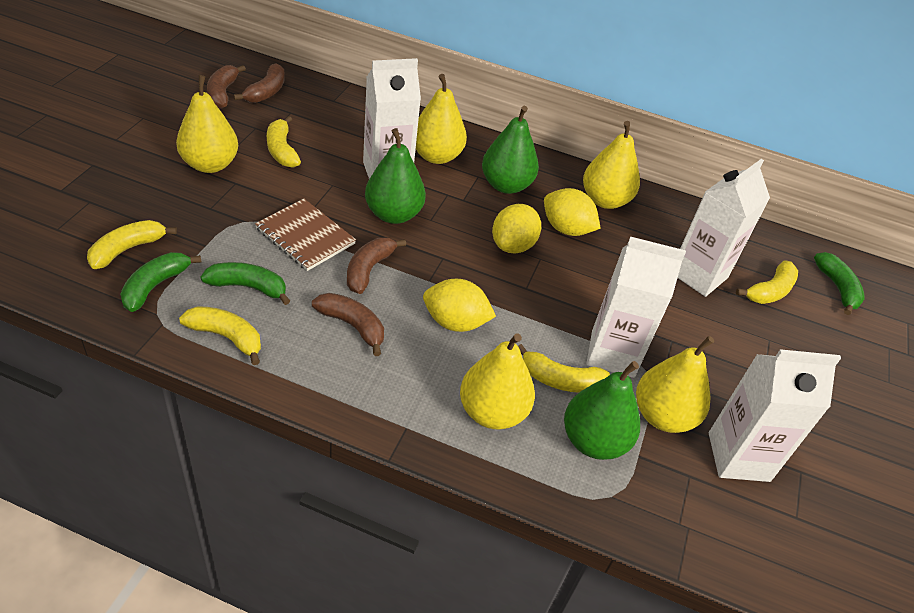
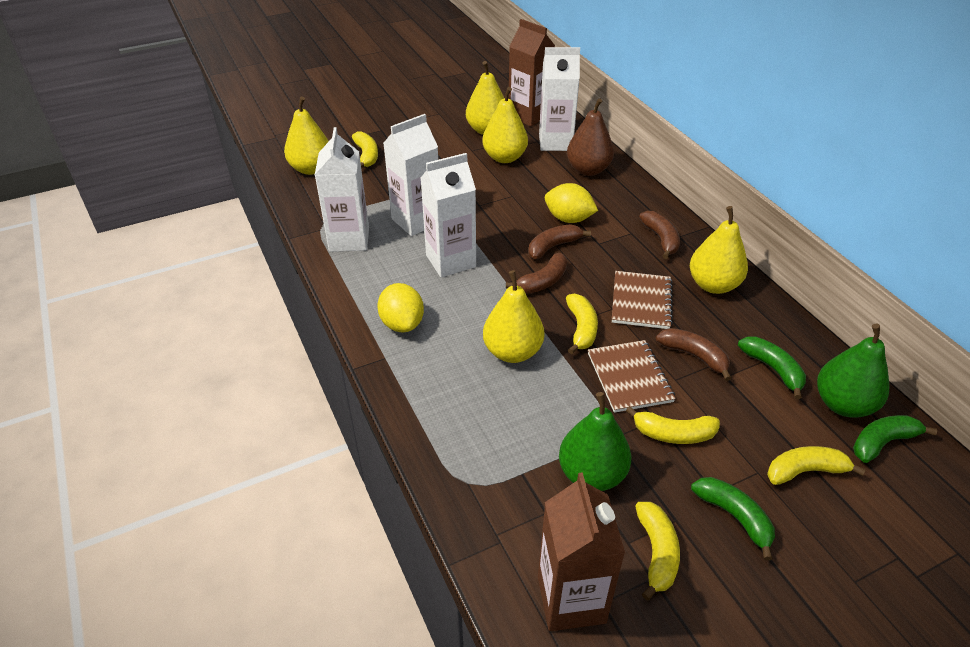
brown carton: none = 0 -> [508,19,555,127] [538,472,625,631] = 2
brown notebook: [255,199,356,271] = 1 -> [588,340,676,413] [612,271,673,329] = 2
brown pear: none = 0 -> [567,98,614,176] = 1
green pear: [365,128,426,224] [482,106,539,194] [564,361,640,460] = 3 -> [559,392,631,491] [817,324,889,418] = 2
yellow lemon: [423,279,496,332] [492,204,541,254] [544,188,601,236] = 3 -> [377,283,424,332] [545,183,598,223] = 2

